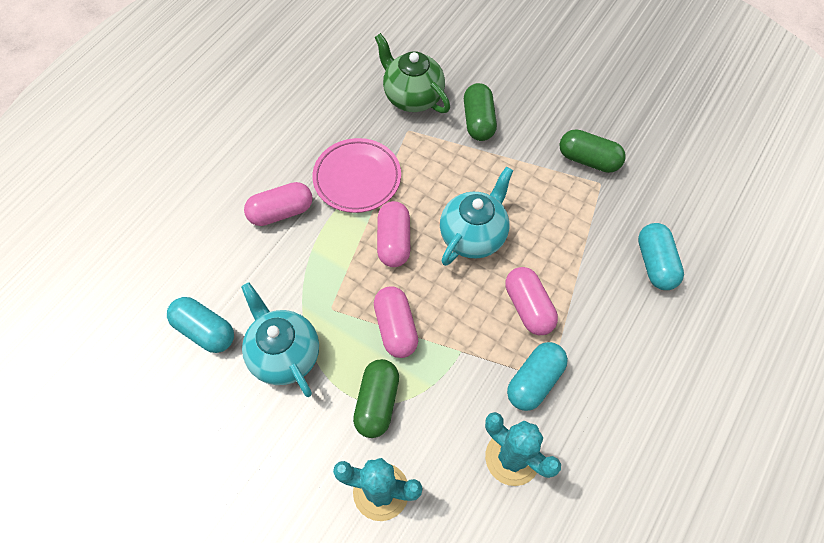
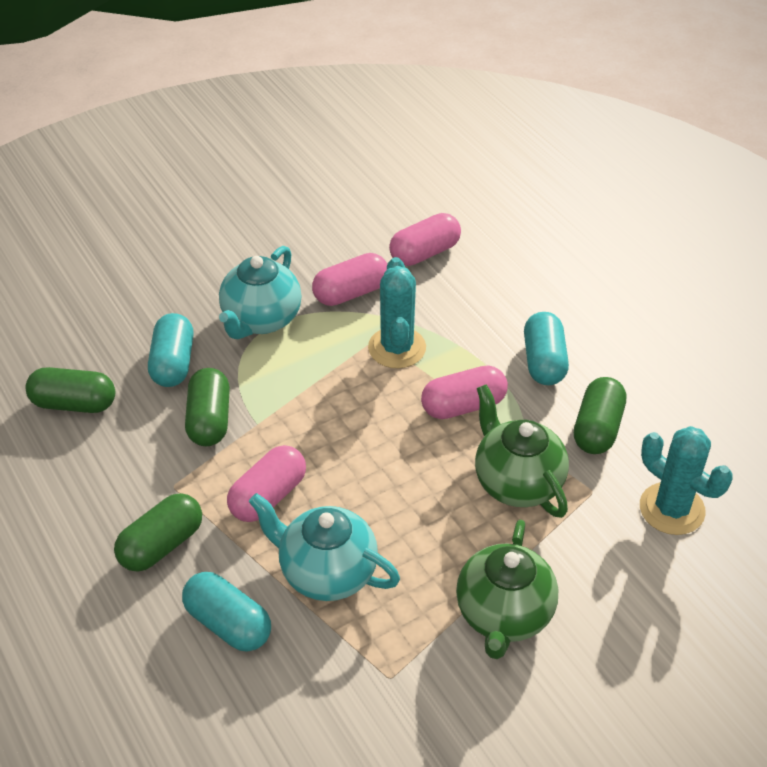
green capsule: [353,359,399,438] [464,83,497,141] [559,129,626,173] = 3 -> [25,367,115,413] [114,493,202,571] [185,368,230,446] [574,377,626,454] = 4
green teapot: [375,33,450,113] = 1 -> [456,520,558,659] [475,384,569,518] = 2
pink plate: [312,138,401,213] = 1 -> none = 0

